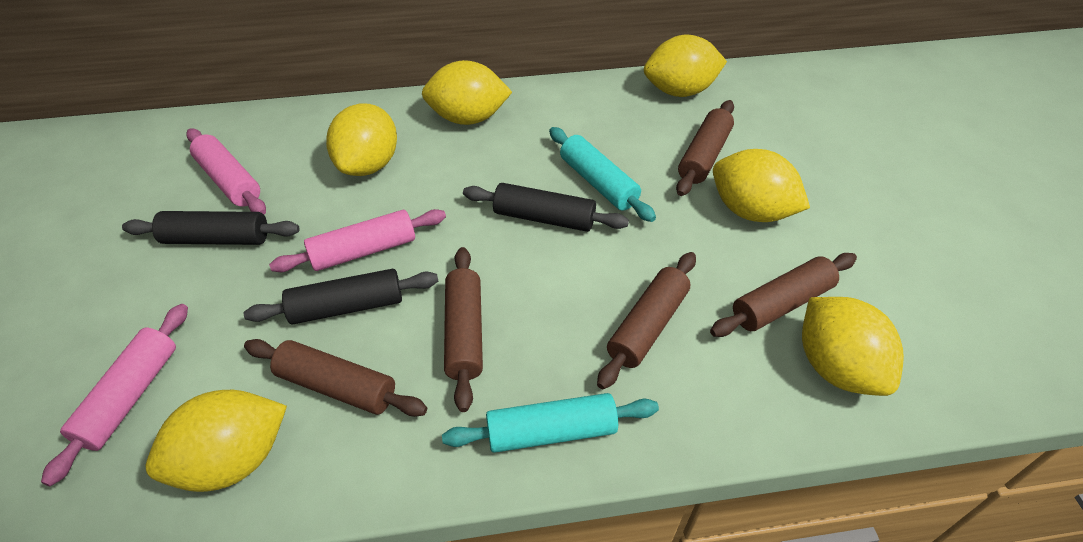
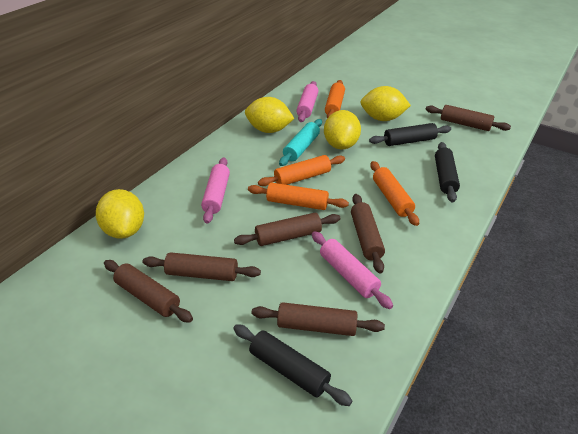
brown rolling pin: [244,339,427,417] [444,247,483,412] [597,252,696,389] [676,100,734,196] [710,253,857,337] = 5 -> [104,260,193,323] [142,252,261,281] [234,213,340,246] [252,302,385,336] [351,194,385,274] [425,105,511,131] = 6
orange rolling pin: none = 0 -> [248,182,349,210] [258,155,345,186] [325,80,345,118] [370,161,419,226] = 4
turquoise rolling pin: [442,393,659,453] [549,127,656,222] = 2 -> [279,119,322,166] = 1
yellow lemon: [146,390,287,492] [326,103,397,176] [422,60,512,125] [644,35,727,97] [713,149,810,222] [802,297,904,396] = 6 -> [96,189,144,239] [245,97,295,133] [324,110,361,150] [361,86,411,121] = 4

